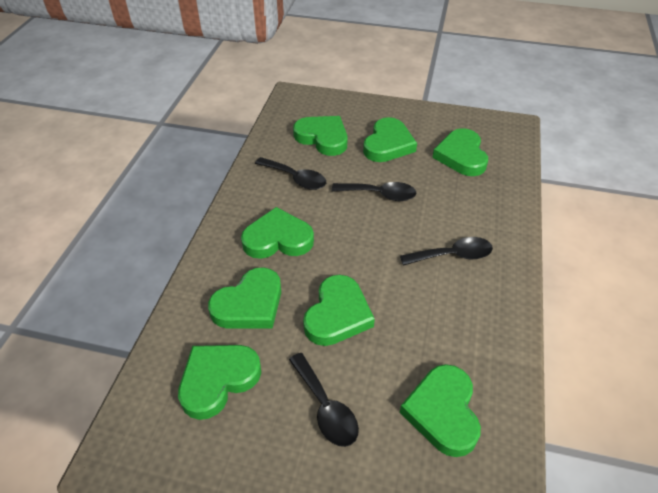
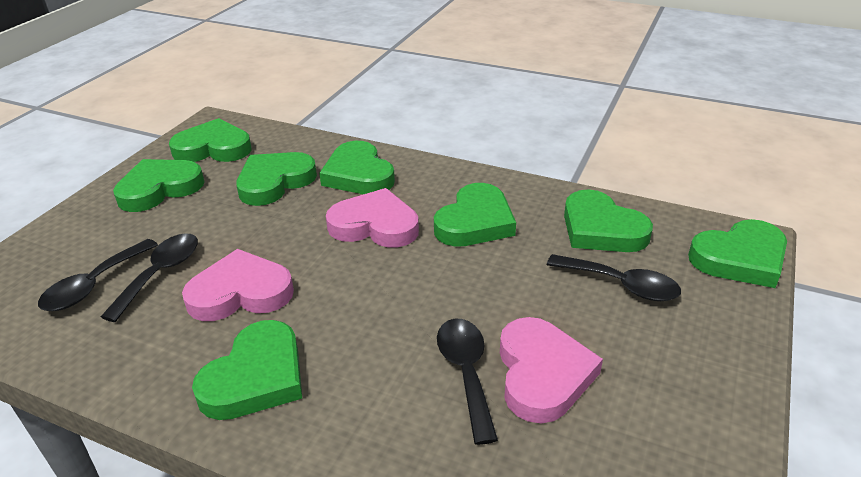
pink heart: none = 0 -> [182,249,294,321] [326,188,419,248] [500,317,603,424] = 3

